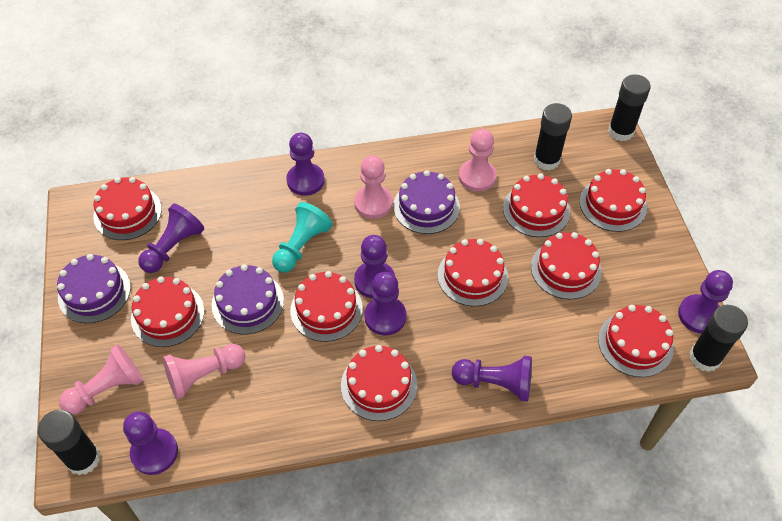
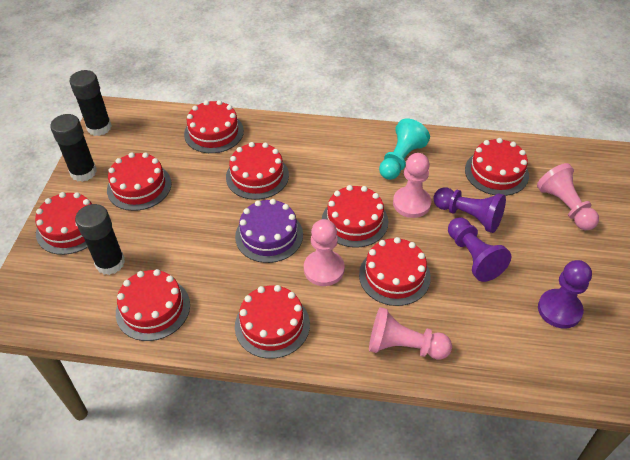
black glue stick: [38,410,100,475] [534,103,572,170] [608,74,651,141] [689,305,748,372] = 4 -> [50,114,97,182] [69,70,112,136] [75,204,125,275] = 3
purple cake: [57,254,131,323] [212,264,284,334] [393,170,460,234] = 3 -> [235,199,303,263] = 1
purple pawn: [123,411,178,475] [138,204,204,273] [287,132,325,196] [354,235,395,298] [364,272,406,335] [452,356,532,402] [678,270,733,334] = 7 -> [433,187,506,233] [448,218,511,282] [538,260,592,329] = 3

